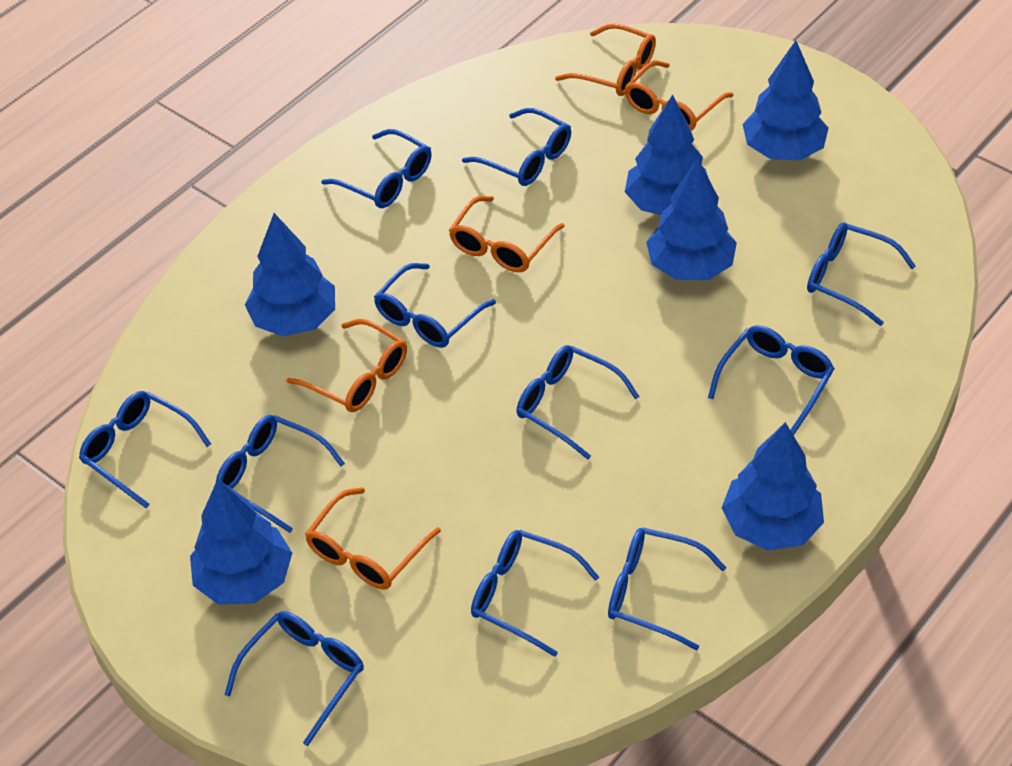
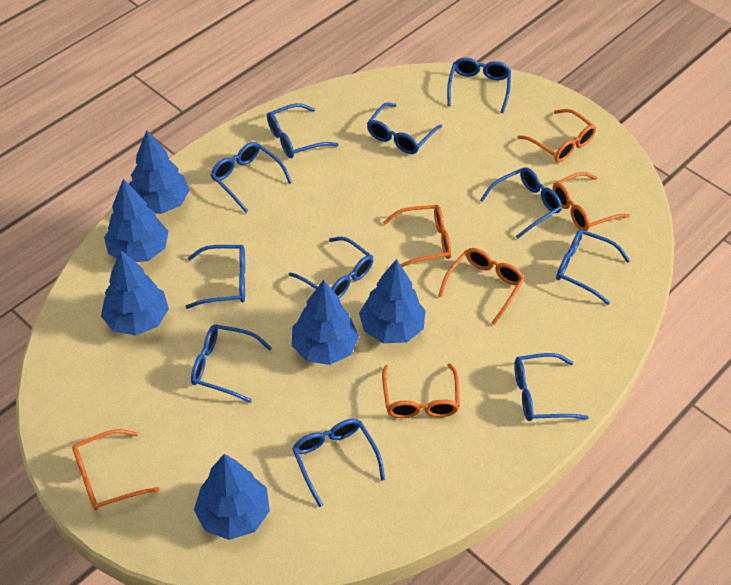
orange glasses: [287,319,407,412] [305,487,441,589] [449,196,565,272] [555,24,656,96] [625,60,734,131] = 5 -> [72,429,159,511] [382,363,460,418] [383,205,451,267] [438,248,524,325] [517,109,596,162] [552,172,630,231] = 6

